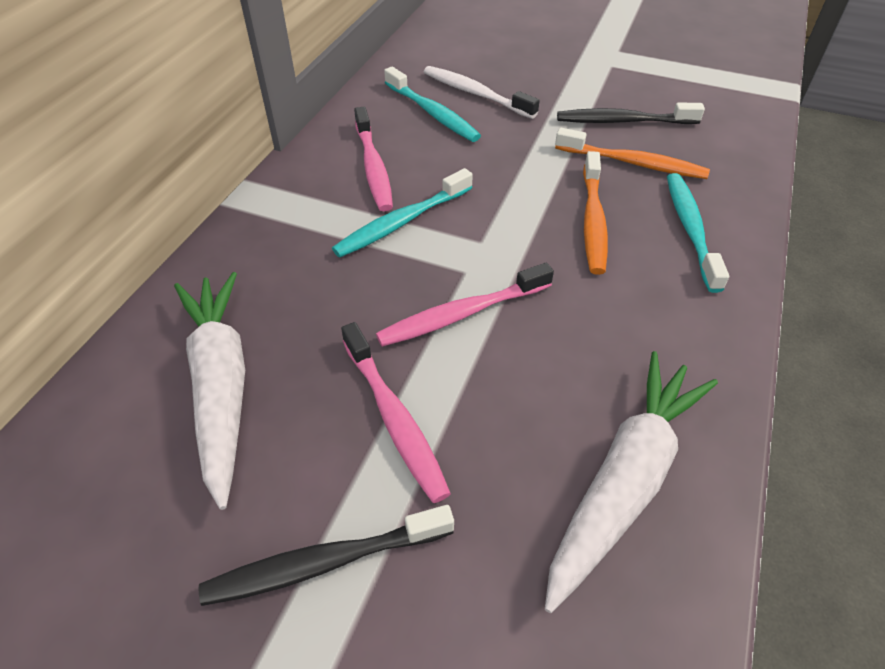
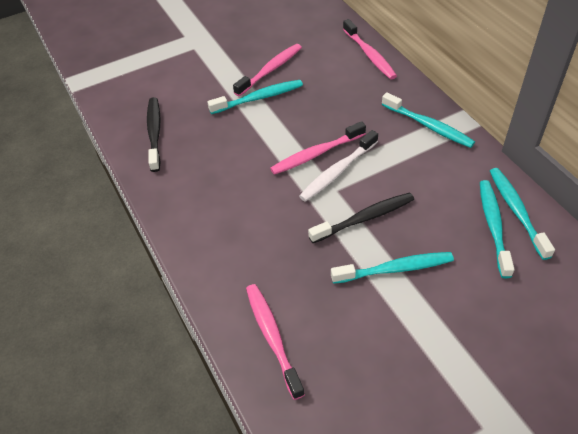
orange toothbrush: [555,128,710,179] [583,151,608,275] = 2 -> none = 0
pink toothbrush: [341,322,451,503] [354,107,393,211] [376,263,554,347] = 3 -> [233,44,302,97] [246,284,305,400] [270,121,366,175] [343,19,397,80] = 4
turquoise toothbrush: [332,168,473,257] [384,67,481,142] [667,173,729,293] = 3 -> [207,80,303,114] [331,252,454,284] [382,92,475,148] [480,180,514,278] [490,168,555,260] = 5
white carrot: [174,272,245,510] [545,351,718,613] = 2 -> none = 0

